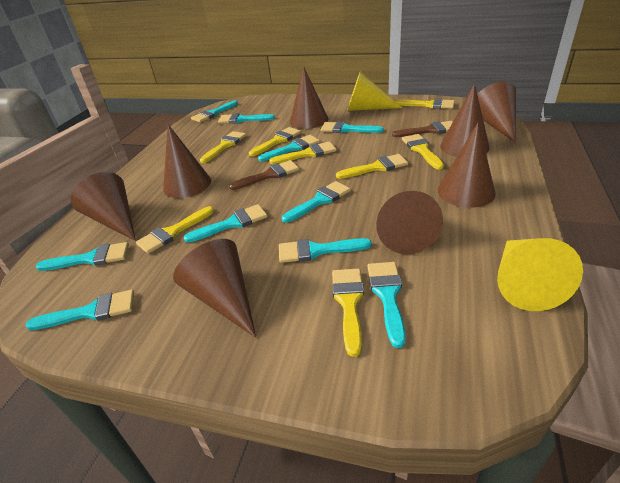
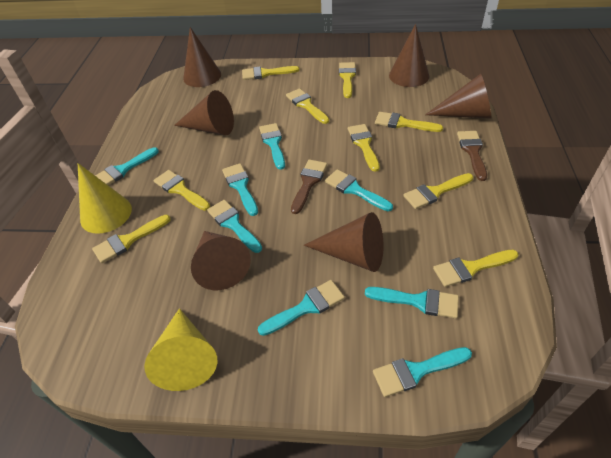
brown cone: [71,172,136,241] [163,124,211,198] [173,239,256,338] [290,67,328,129] [376,191,443,254] [438,122,496,208] [440,84,490,157] [477,81,516,143] = 8 -> [174,90,234,135] [183,27,221,87] [191,231,251,290] [304,212,384,272] [389,24,430,87] [425,74,491,119] = 6
turquoise brush: [25,290,134,330] [36,242,129,271] [184,204,268,243] [191,100,238,123] [218,113,275,124] [258,135,320,162] [279,238,372,263] [282,181,351,223] [321,121,384,133] [368,262,406,348] = 10 -> [95,147,159,185] [207,200,262,253] [222,163,258,216] [258,280,345,336] [259,123,285,170] [325,169,393,211] [365,287,459,319] [373,347,472,397] = 8
yellow brush: [136,206,214,254] [200,131,246,163] [249,127,301,157] [269,141,337,164] [332,268,364,357] [336,154,408,179] [395,99,455,109] [402,134,444,170] = 8 -> [92,215,171,263] [154,170,210,211] [242,66,300,80] [286,88,329,124] [339,62,356,98] [348,124,380,172] [375,112,443,132] [403,173,473,209] [433,250,518,287] = 9

